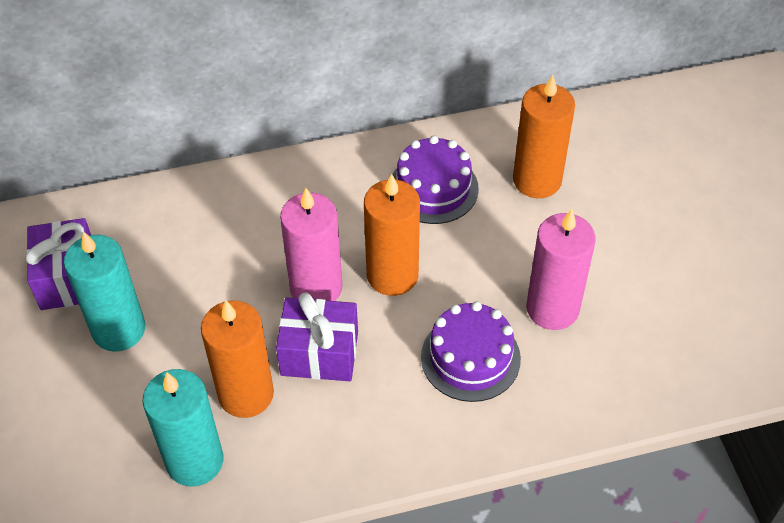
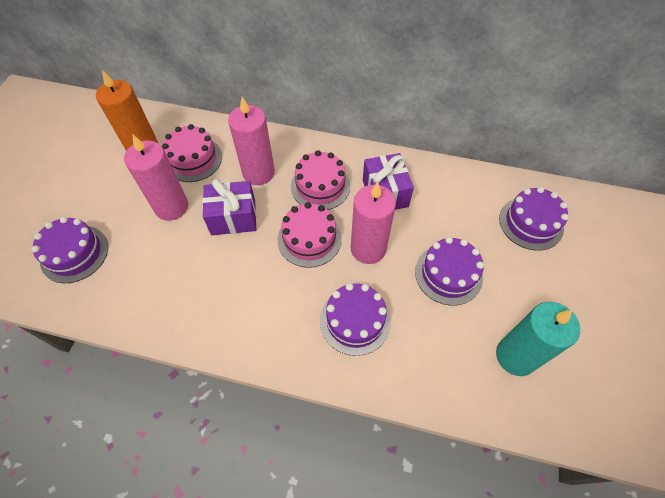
orange candle: [201,300,274,418] [364,174,420,296] [513,75,575,198] = 3 -> [96,70,158,151] = 1
pink cake: none = 0 -> [162,124,222,182] [278,202,342,268] [291,150,350,210] = 3
pink candle: [280,188,342,301] [526,209,596,330] = 2 -> [124,135,188,221] [228,97,275,185] [351,182,396,264] = 3
purple cake: [392,136,479,224] [421,301,521,402] = 2 -> [31,217,108,283] [320,283,391,356] [415,237,484,306] [499,187,569,251] = 4
turquoise candle: [64,231,145,352] [143,369,224,487] = 2 -> [496,302,580,376] = 1

